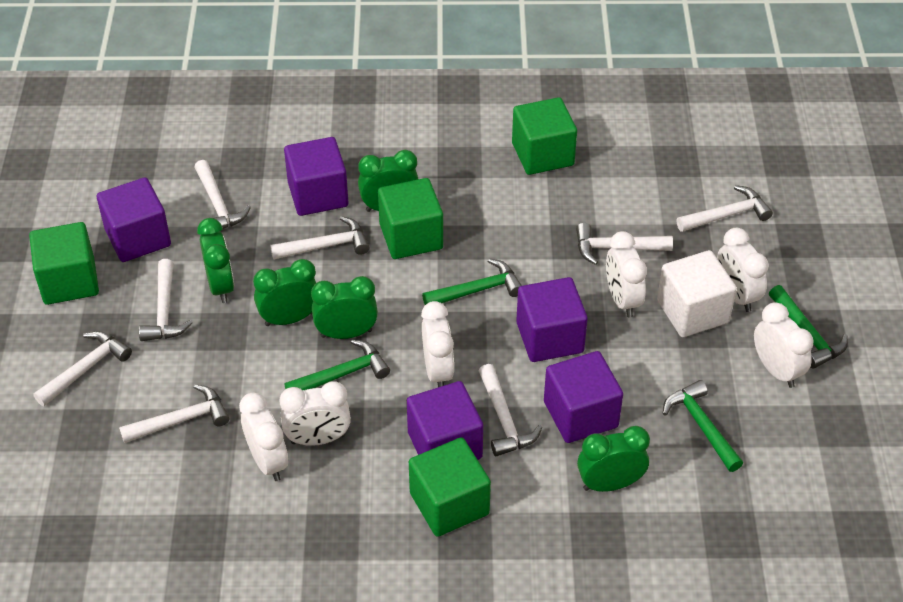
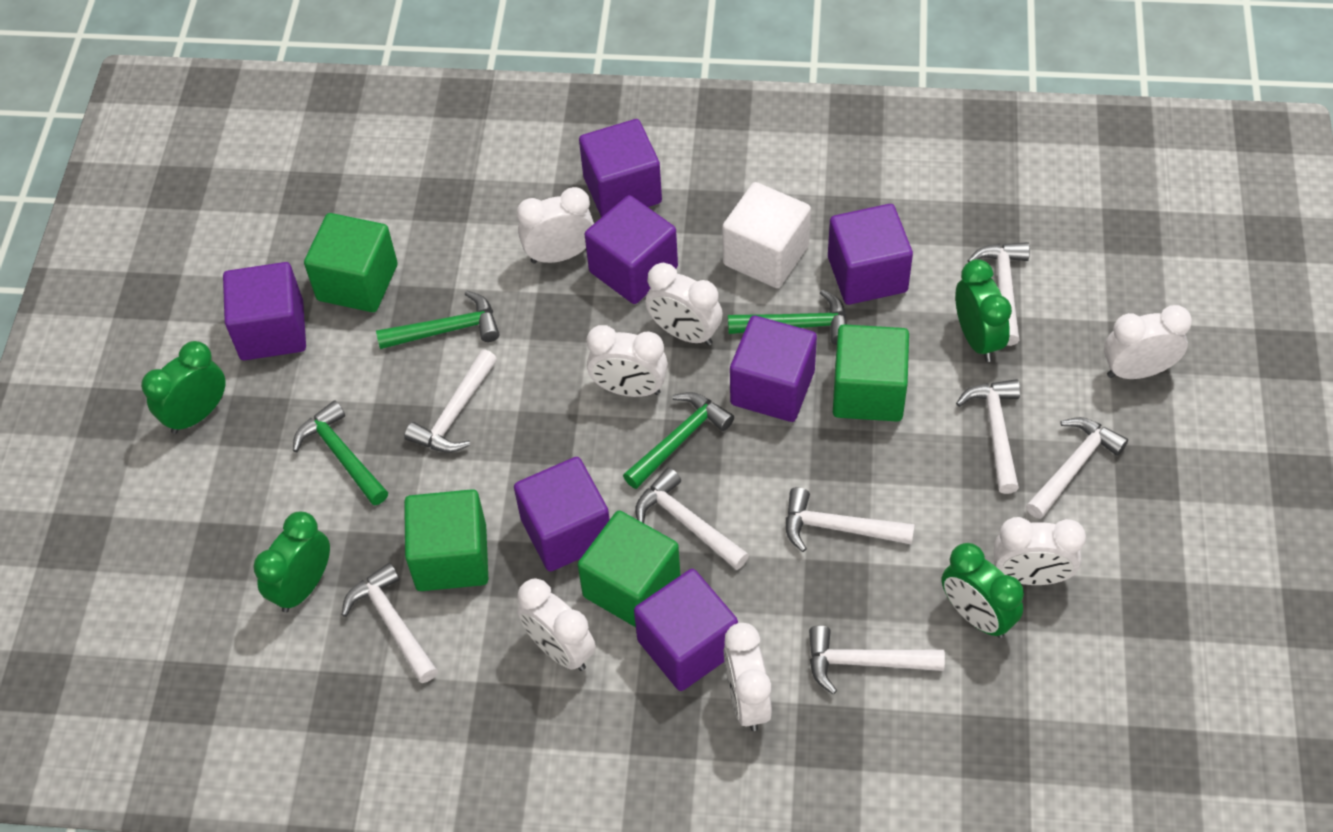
green clock: [197,218,234,303] [253,259,316,326] [311,276,378,339] [358,150,418,212] [577,426,650,492] = 5 -> [141,341,226,434] [253,511,330,613] [941,543,1024,638] [955,259,1012,362] = 4
purple cube: [97,177,171,262] [284,137,348,216] [407,381,483,460] [516,277,588,362] [544,351,623,443] = 5 -> [223,262,306,360] [514,457,610,572] [579,119,662,217] [585,195,678,304] [634,569,738,691] [730,316,817,422] [828,204,913,305] = 7
white clock: [239,392,288,481] [280,381,351,446] [421,301,454,387] [606,231,647,317] [717,228,769,312] [754,302,813,388] = 6 -> [517,187,594,264] [517,578,596,671] [587,325,668,397] [645,263,723,346] [724,623,772,731] [994,517,1086,585] [1104,305,1192,379] = 7

